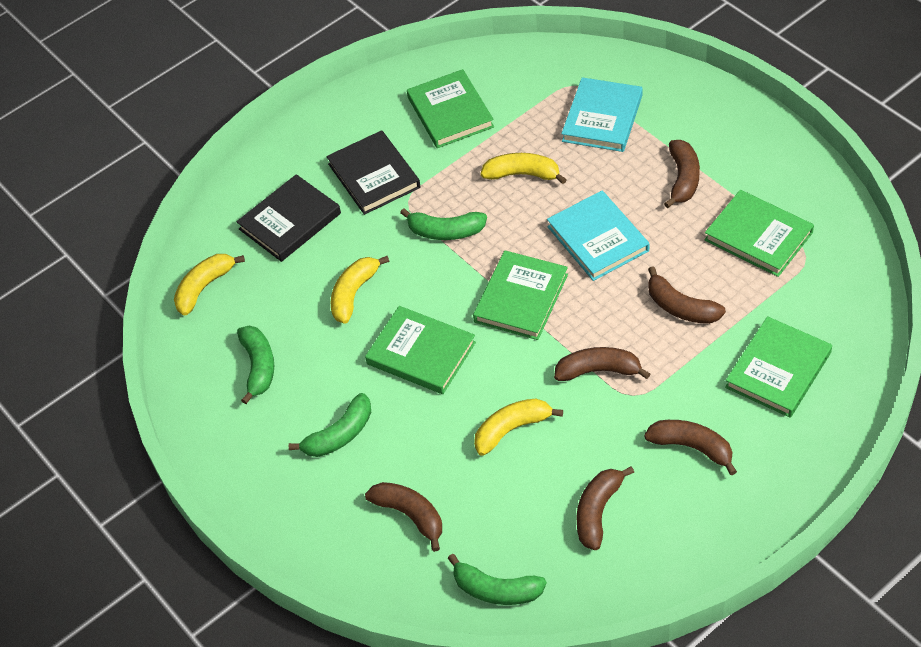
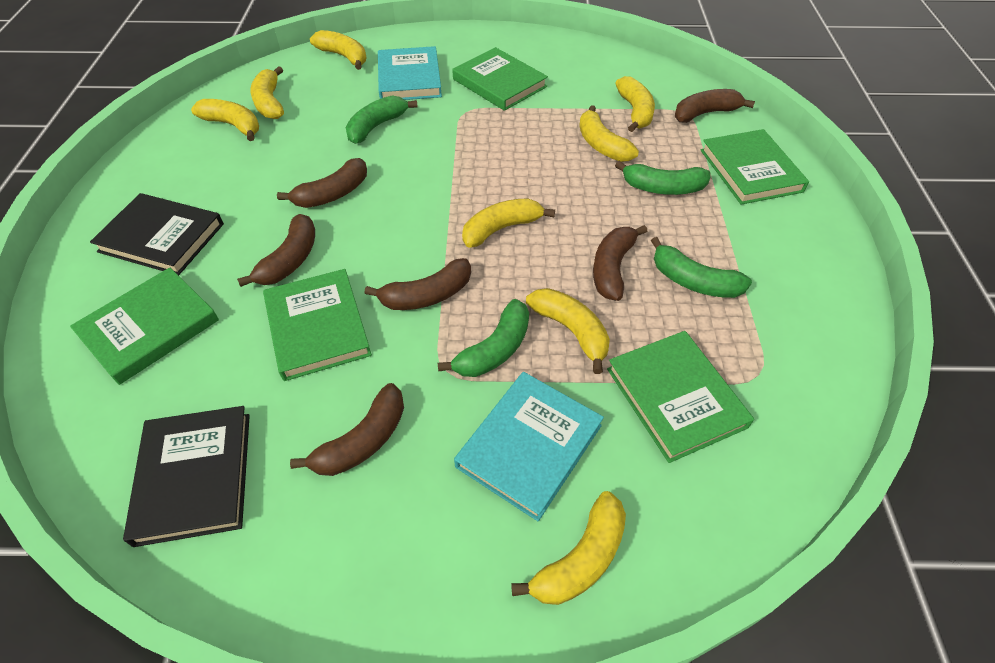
yellow banana: [174,254,245,316] [331,256,389,324] [474,399,563,456] [480,153,567,184] = 4 -> [191,99,259,141] [250,66,284,119] [310,30,366,70] [462,198,555,248] [511,491,626,605] [526,288,610,374] [579,105,639,162] [615,76,655,132] = 8

